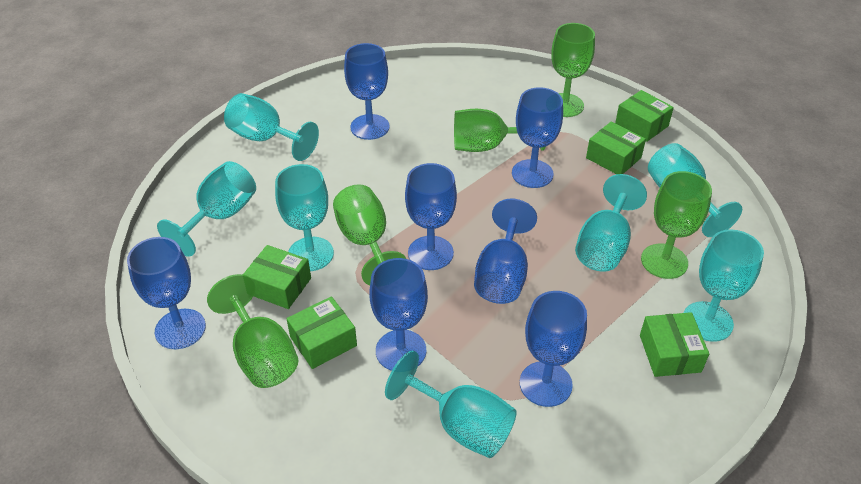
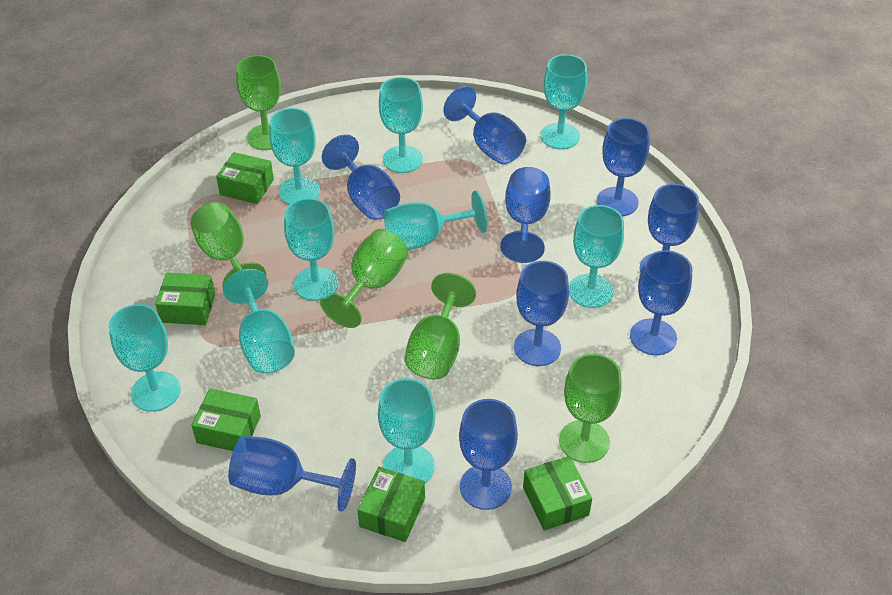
blue goblet: [127,237,206,349] [344,43,390,140] [369,258,428,371] [405,163,457,270] [474,199,537,304] [512,87,563,188] [520,291,587,407] = 7 -> [228,436,356,512] [322,134,400,220] [443,86,526,164] [459,399,518,510] [500,167,551,263] [514,261,569,366] [597,118,650,216] [630,250,692,355] [640,184,699,272] = 9
turquoise goblet: [157,161,256,257] [224,93,319,161] [275,164,334,271] [385,351,517,458] [575,174,647,272] [648,143,742,237] [684,229,764,342] = 7 -> [109,304,181,412] [223,269,295,373] [269,108,320,205] [284,198,338,301] [378,378,436,483] [379,77,423,173] [384,190,487,250] [541,54,587,149] [569,205,624,308] = 9

